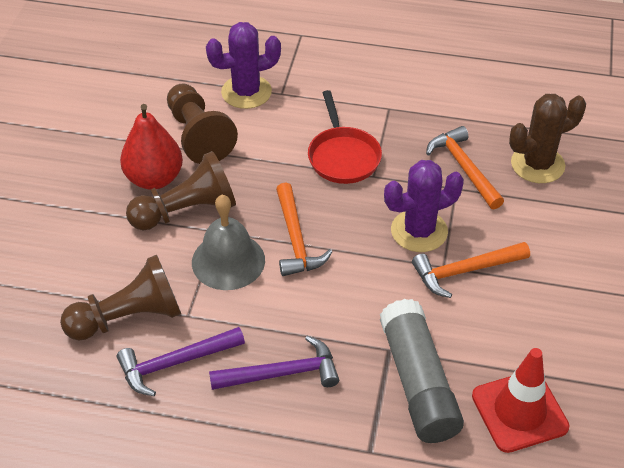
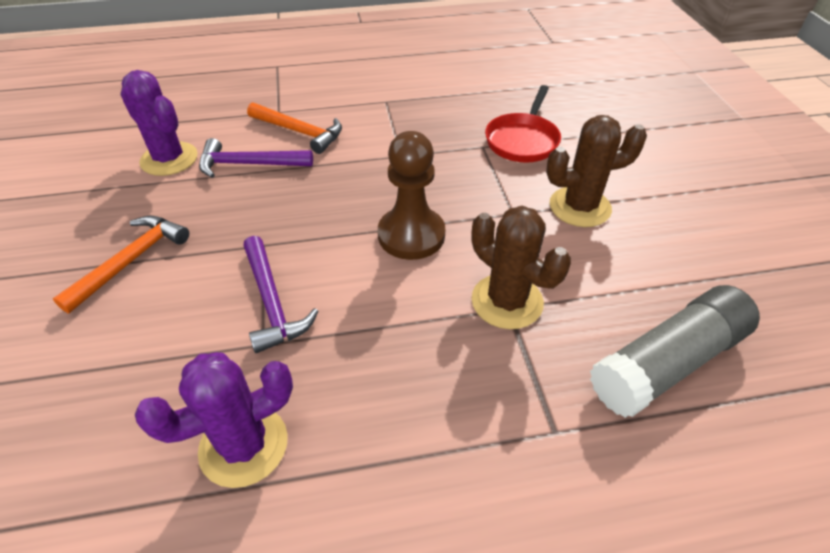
brown cactus: [509,94,586,183] = 1 -> [471,206,571,329] [546,115,647,227] = 2
brown pawn: [60,255,181,340] [126,151,236,230] [167,84,238,164] = 3 -> [378,131,445,260] = 1
grey bell: [192,195,265,290] = 1 -> none = 0
orange hammer: [276,182,332,276] [412,242,530,298] [426,126,504,209] = 3 -> [53,216,189,313] [247,102,342,154] = 2
red pear: [120,104,183,190] = 1 -> none = 0
red traffic cone: [472,348,569,453] = 1 -> none = 0

